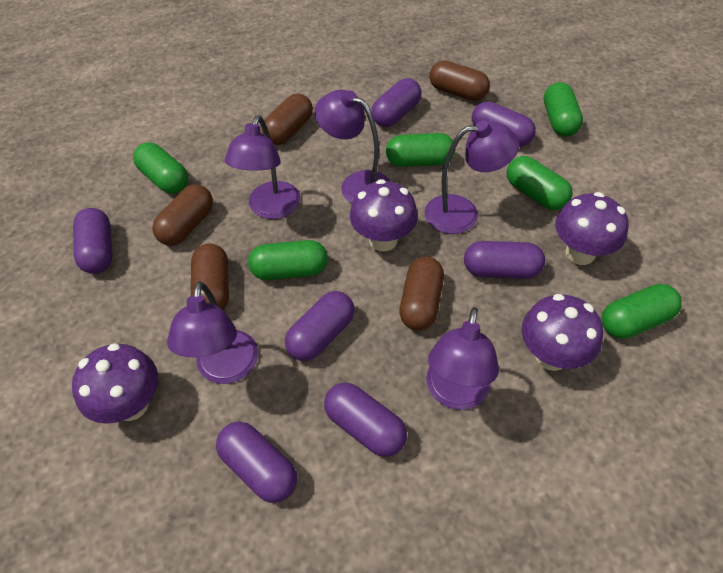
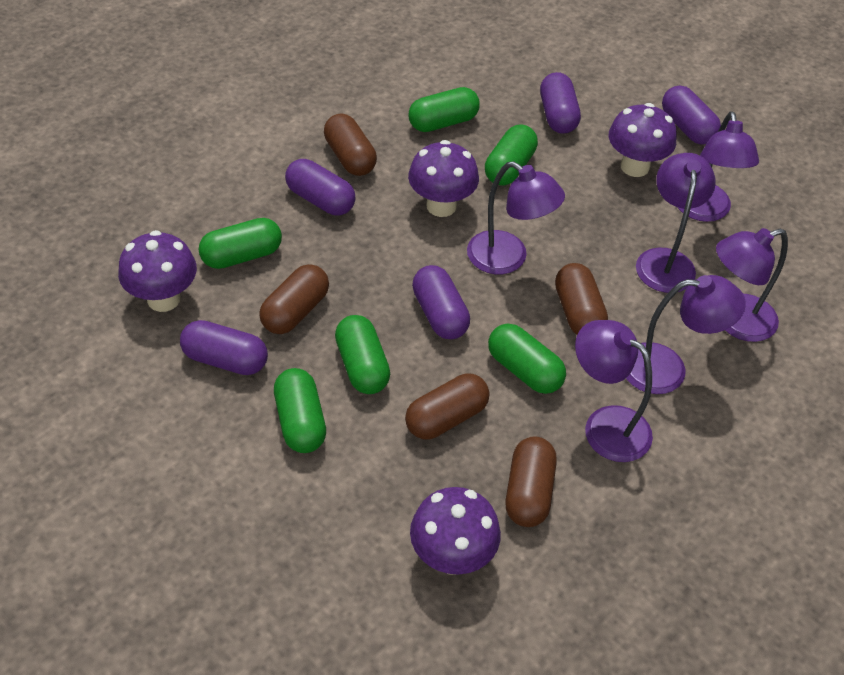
purple capsule: [73,208,113,274] [216,422,297,503] [285,291,355,361] [324,382,407,457] [371,78,422,127] [464,241,545,279] [472,101,536,147] = 7 -> [180,320,268,375] [285,159,356,215] [412,265,470,339] [540,72,581,134] [662,85,721,145] = 5
purple lamp: [167,281,259,384] [225,115,300,219] [315,90,391,204] [425,121,520,234] [426,307,499,410] = 5 -> [467,161,565,274] [575,320,653,462] [626,275,746,394] [636,153,716,293] [677,111,759,222] [716,228,788,342] = 6

